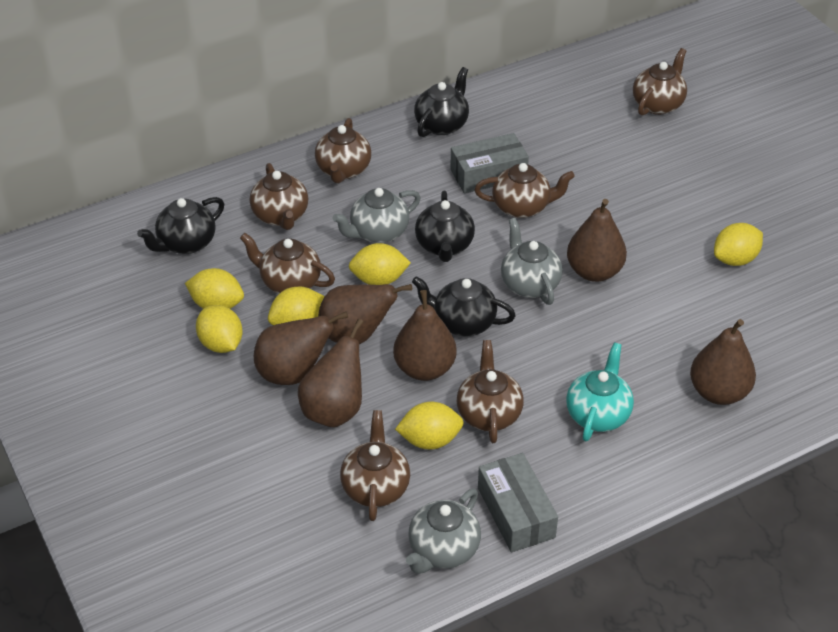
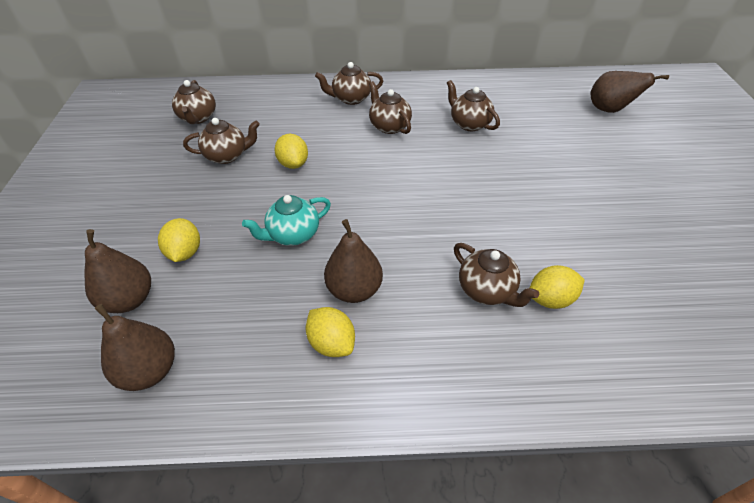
black teapot: [137,197,224,254] [412,276,516,337] [414,67,469,137] [415,191,475,262] = 4 -> none = 0
brown pear: [254,312,348,385] [298,319,364,427] [318,284,412,345] [393,290,457,381] [567,199,627,282] [690,319,756,405] = 6 -> [84,229,151,313] [94,304,175,391] [324,219,383,303] [591,71,669,113] = 4
brown teapot: [240,233,335,294] [250,163,308,230] [315,118,371,183] [340,410,410,521] [457,340,524,443] [474,163,575,218] [633,48,687,116] = 7 -> [172,80,216,124] [183,118,260,164] [315,62,383,105] [369,81,412,134] [447,80,500,131] [454,243,539,307] = 6
grey box: [450,133,529,193] [478,453,558,552] = 2 -> none = 0
grey teapot: [332,188,421,243] [406,489,481,574] [501,218,563,305] = 3 -> none = 0
yellow lemon: [185,268,244,309] [196,305,243,353] [268,287,325,325] [349,243,411,285] [395,402,464,450] [714,223,763,266] = 6 -> [158,218,200,262] [275,134,308,169] [306,307,355,357] [530,265,585,309] = 4

